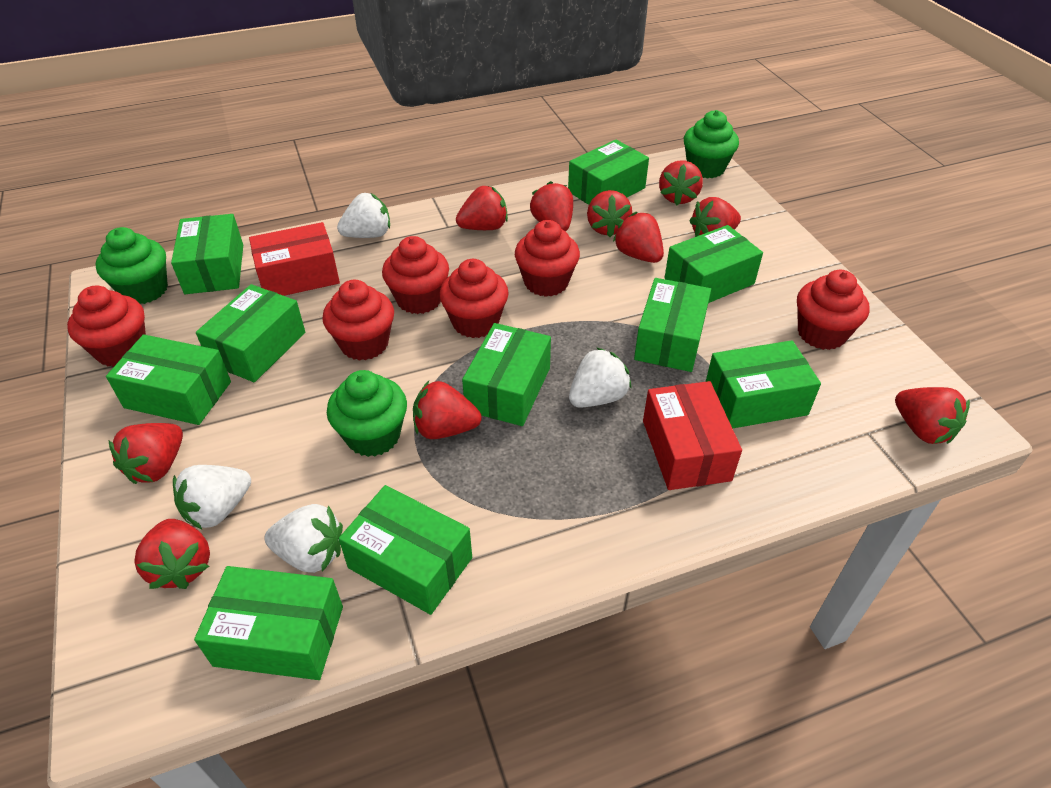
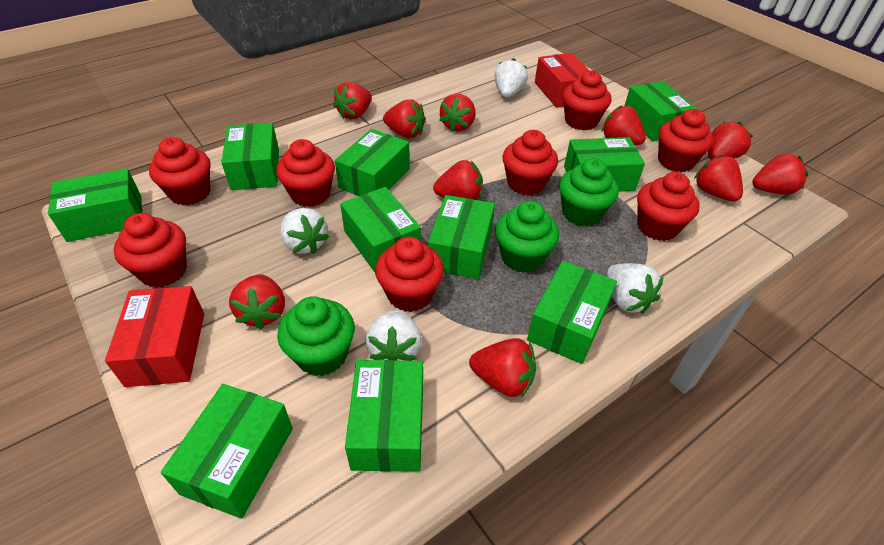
red cupcake: [67,286,146,367] [322,280,394,361] [382,236,449,314] [439,259,509,338] [515,220,580,297] [797,270,870,350] = 6 -> [114,213,187,288] [149,137,211,206] [276,139,335,207] [375,237,444,312] [503,130,558,196] [563,70,611,131] [637,172,700,241] [658,109,714,172] = 8

